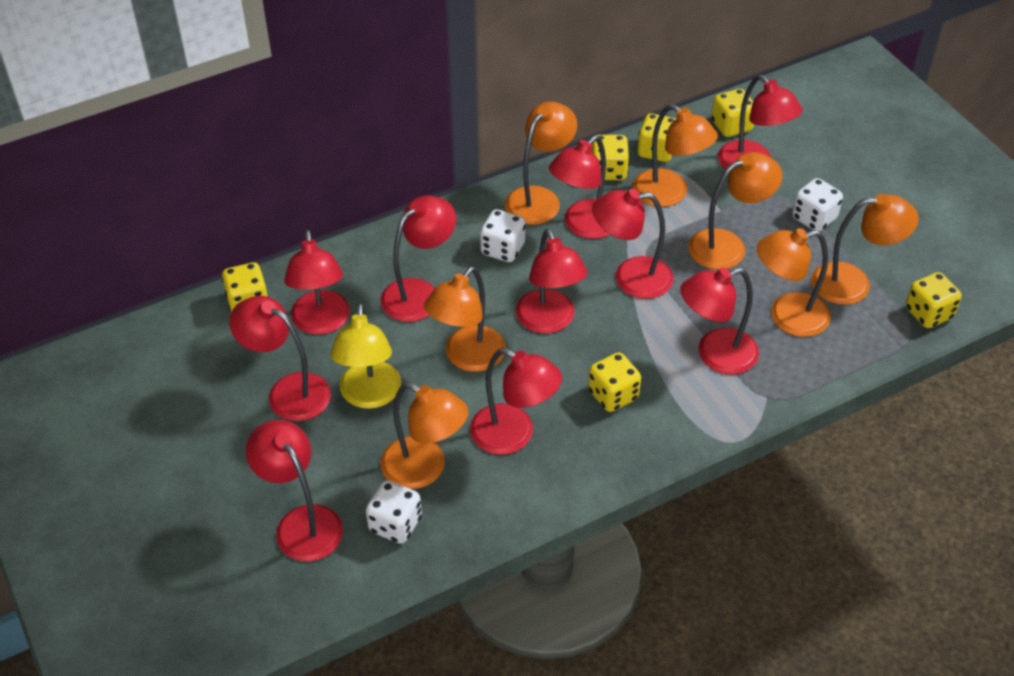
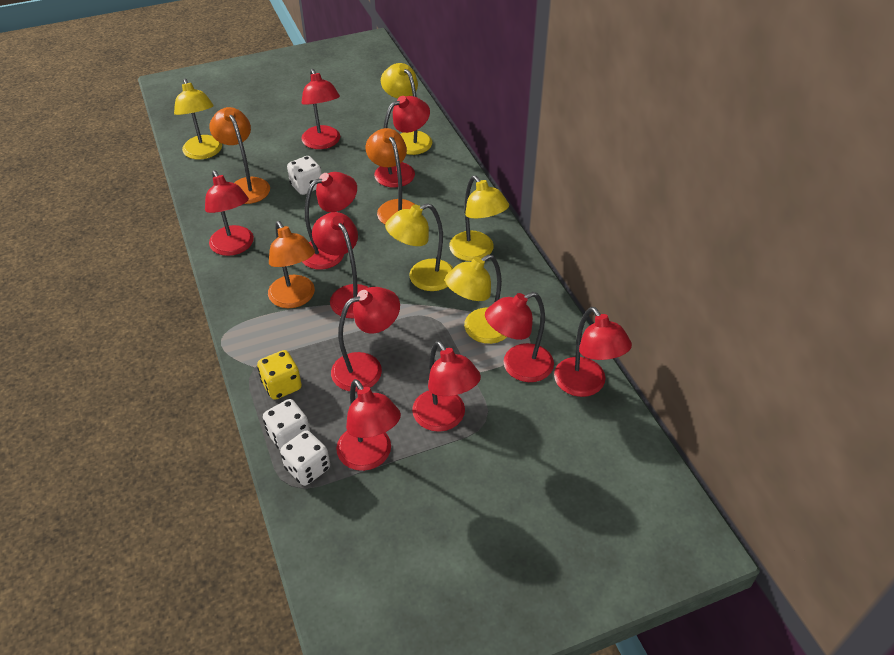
orange lamp: [380,383,468,489] [424,267,506,372] [505,101,577,225] [633,104,718,207] [688,152,782,270] [757,228,831,337] [811,194,919,305] = 7 -> [209,107,270,204] [268,221,315,308] [366,128,414,224] = 3
yellow dice: [222,262,268,312] [588,352,641,412] [592,135,629,180] [638,113,676,162] [711,89,754,137] [906,272,962,328] = 6 -> [257,350,302,400] = 1
yellow lamp: [330,303,401,409] = 1 -> [174,78,222,159] [381,63,432,155] [385,203,453,291] [445,254,507,344] [449,176,509,261] = 5

